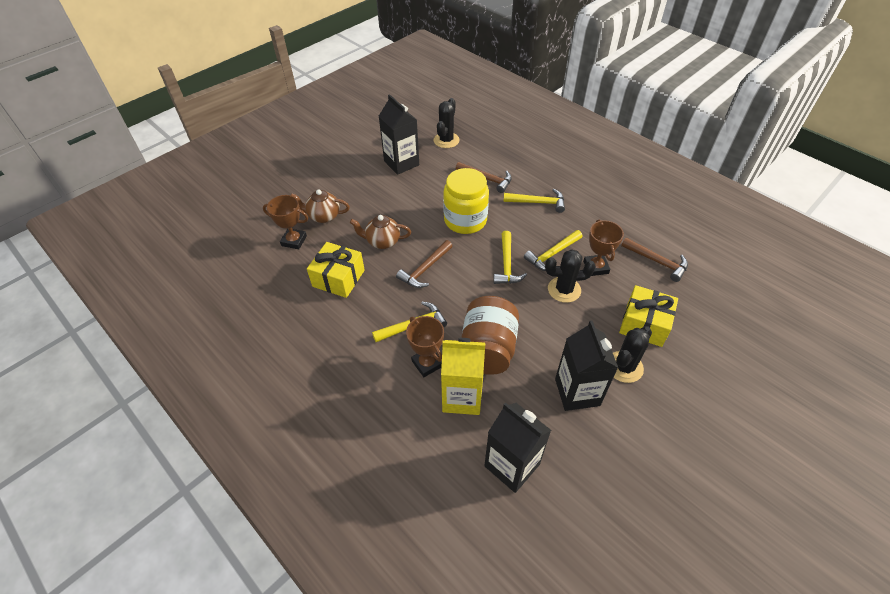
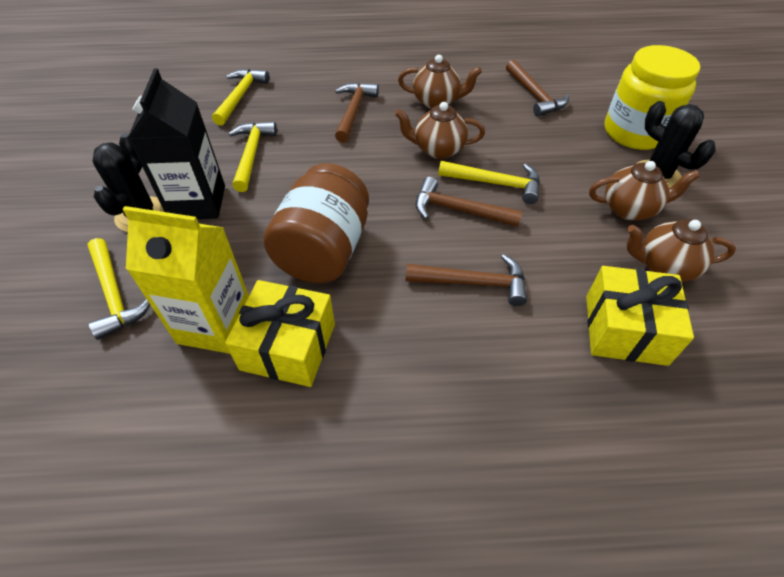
black cactus: [434,98,460,148] [545,249,596,303] [613,326,652,383] = 3 -> [93,133,164,232] [636,101,716,188] = 2
black carton: [379,94,419,175] [484,402,551,493] [555,320,618,411] = 3 -> [128,68,225,219] = 1
brown hammer: [396,240,453,288] [456,162,512,193] [621,238,688,282] = 3 -> [335,82,379,143] [406,254,527,306] [415,177,523,227] [506,60,569,116] = 4
brown teapot: [291,189,350,223] [350,215,411,249] = 2 -> [395,102,485,159] [398,55,482,109] [589,161,700,220] [627,219,736,282] = 4
brown trophy: [263,195,308,249] [406,316,444,377] [583,219,624,276] = 3 -> none = 0

